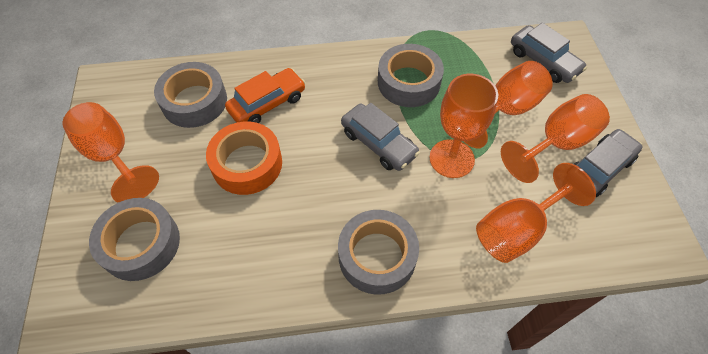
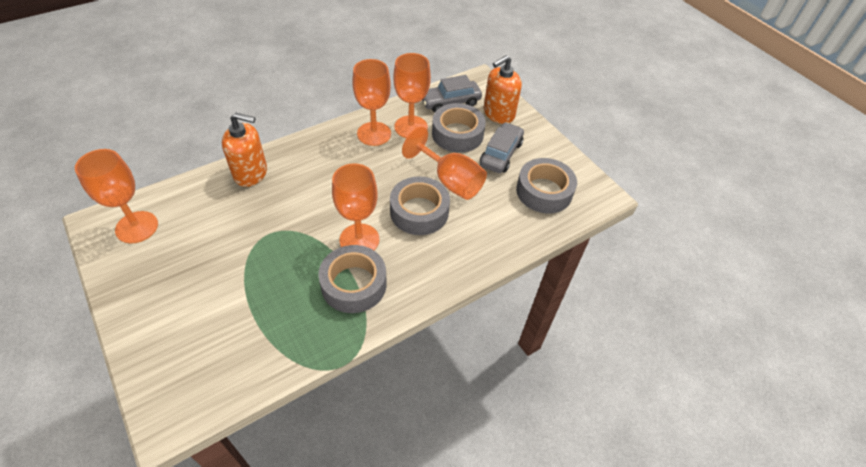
grey car: [341,103,420,171] [511,22,587,83] [573,129,643,197] = 3 -> [422,75,482,113] [480,122,524,173] = 2
orange car: [225,68,306,123] = 1 -> none = 0
orange soap dispenser: none = 0 -> [222,112,267,187] [484,55,522,124] = 2
orange tape: [206,122,282,195] = 1 -> none = 0

